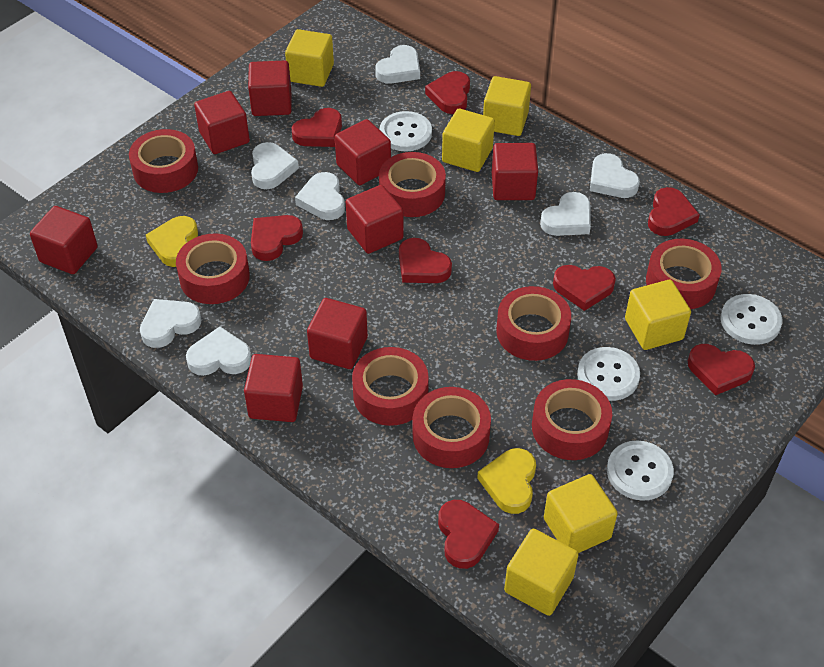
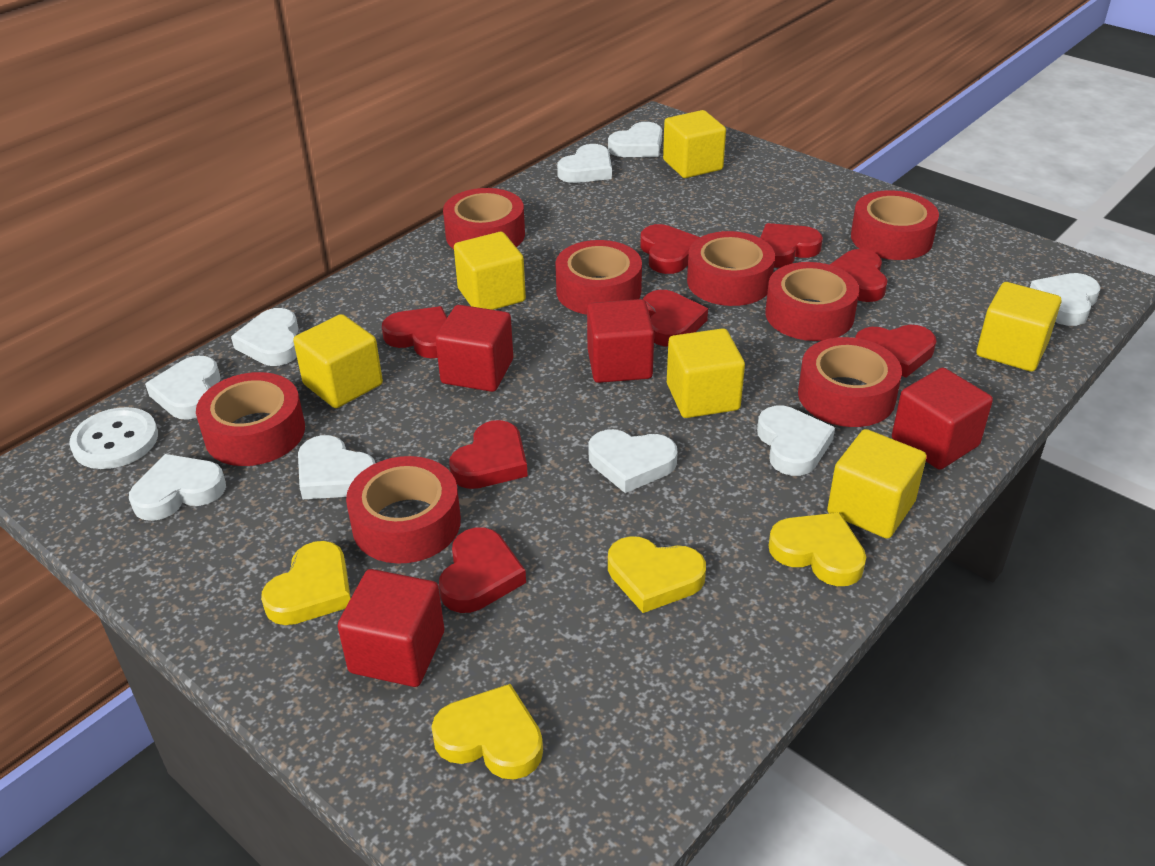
red cube: [30,206,98,274] [194,91,250,154] [244,354,303,422] [248,60,291,116] [307,298,368,369] [335,119,391,185] [346,185,404,254] [492,143,538,200] = 8 -> [337,569,444,687] [435,305,513,392] [587,299,654,383] [892,368,993,470] = 4
white button: [380,111,432,152] [577,347,640,401] [607,440,674,501] [721,294,782,345] = 4 -> [69,407,158,469] = 1
white heart: [140,299,202,348] [186,327,252,376] [251,142,299,189] [295,172,345,220] [375,45,420,84] [540,192,591,236] [590,153,640,198] = 7 -> [129,454,226,521] [145,356,220,420] [231,308,298,366] [298,435,375,499] [557,144,612,183] [588,429,678,493] [608,122,662,157] [757,406,835,476] [1030,273,1100,326] = 9
yellow heart: [146,216,198,267] [477,448,536,514] = 2 -> [261,541,351,625] [431,684,543,779] [608,536,706,613] [769,512,866,586] = 4

